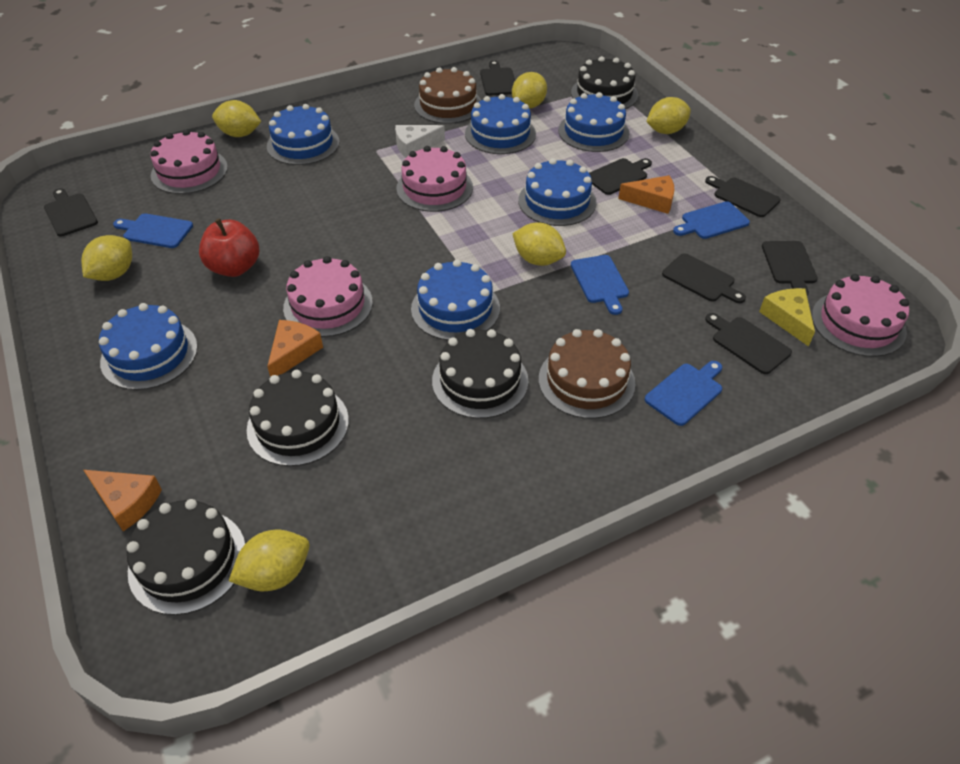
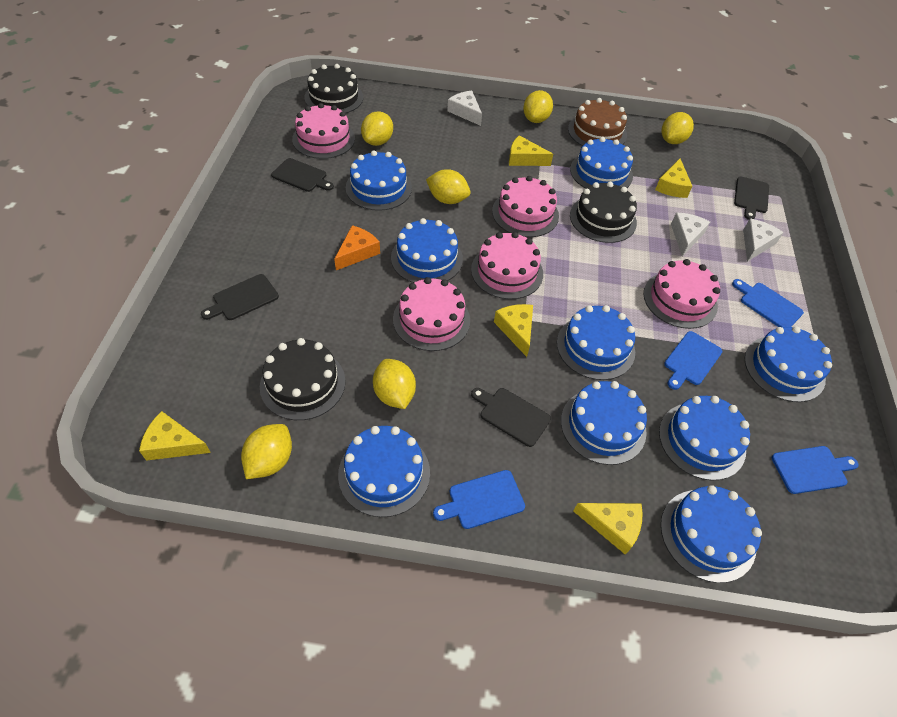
black cake: [127,499,245,615] [247,370,349,466] [432,329,528,419] [571,56,638,109] = 4 -> [260,338,345,420] [305,64,363,113] [570,182,637,243] = 3
black cutting board: [44,188,98,236] [480,60,515,96] [589,158,652,195] [662,253,746,303] [705,176,780,217] [705,313,792,374] [762,241,818,296] = 7 -> [201,274,279,320] [271,158,334,192] [471,388,551,447] [734,177,769,220] = 4
blue cake: [99,303,198,390] [267,104,340,165] [411,259,500,340] [465,94,536,154] [518,158,597,226] [558,92,629,152] = 6 -> [338,426,430,517] [346,150,412,211] [391,218,463,283] [557,305,635,380] [561,381,647,465] [570,137,633,188] [659,396,750,480] [661,485,762,583] [745,326,832,402] = 9
brown cake: [414,67,481,124] [539,329,636,419] = 2 -> [568,98,627,146] = 1
orange cheese: [84,470,162,531] [267,320,323,377] [618,175,675,214] = 3 -> [334,225,380,270] = 1
pink cake: [150,130,228,194] [283,256,373,337] [396,146,473,212] [812,274,909,357] = 4 -> [292,103,355,159] [393,277,470,351] [471,232,543,299] [492,176,559,237] [643,259,720,329] = 5
red apple: [199,218,259,277] = 1 -> none = 0
white cheese: [395,125,445,157] = 1 -> [447,91,482,126] [671,213,710,256] [743,219,784,262] = 3
yellow cheese: [759,288,815,347] = 1 -> [139,411,211,461] [494,304,533,357] [509,135,553,166] [573,503,643,555] [655,159,692,198] = 5

